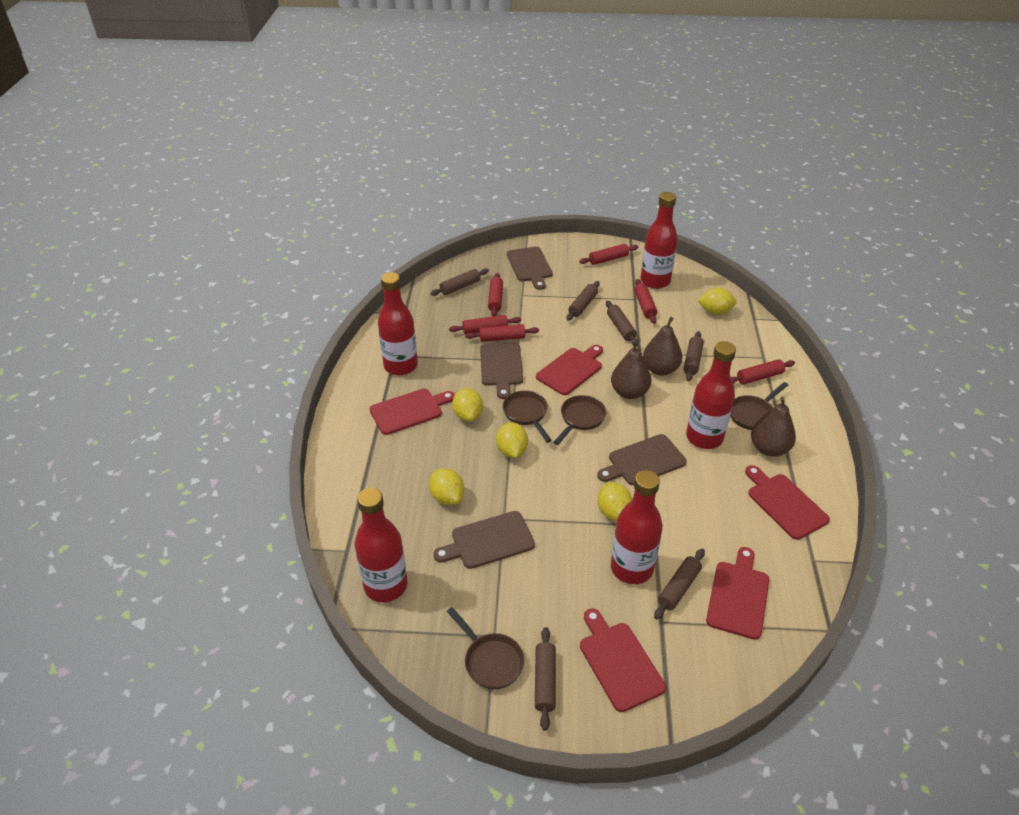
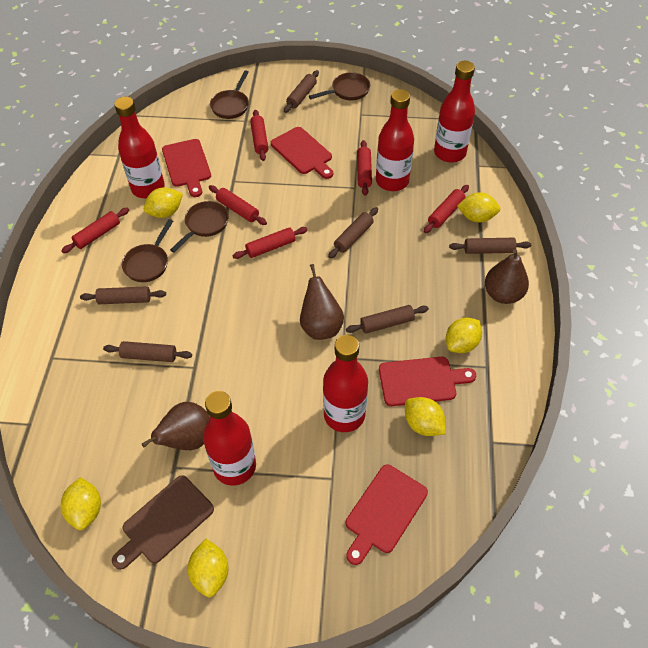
brown cutting board: [433,511,535,569] [480,343,523,399] [507,246,553,290] [597,434,687,485] = 4 -> [112,475,214,570] = 1
red cutting board: [369,389,455,435] [536,345,603,395] [580,608,666,712] [706,547,769,640] [745,465,830,540] = 5 -> [162,139,211,197] [271,127,333,179] [346,464,428,565] [379,357,476,406] = 4
yellow lemon: [429,468,464,505] [452,388,483,422] [496,422,528,458] [598,482,632,521] [697,288,737,315] = 5 -> [61,477,101,530] [144,187,183,218] [187,539,229,597] [405,397,446,436] [446,317,482,353] [457,192,500,223] = 6

